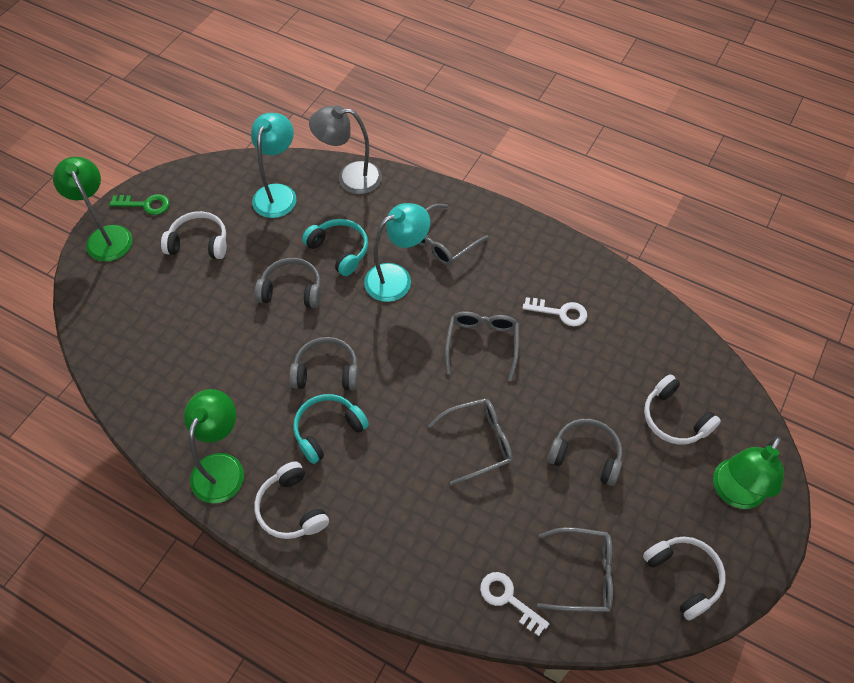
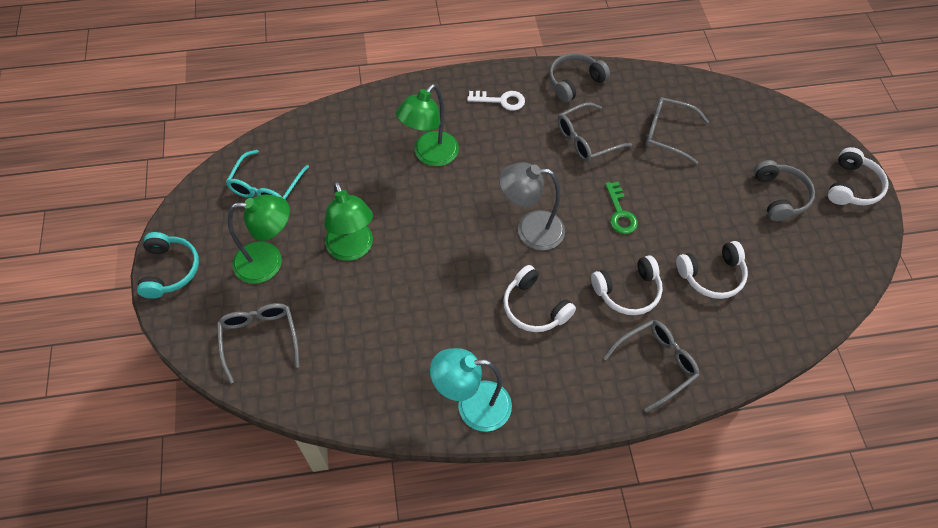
grey headphones: [255,258,321,308] [289,337,359,390] [547,419,623,486] = 3 -> [549,53,610,103] [754,160,815,221] = 2
turquoise glasses: none = 0 -> [226,150,309,199] = 1
turquoise headphones: [293,394,369,464] [302,219,368,276] = 2 -> [137,232,199,299] = 1
turquoise lamp: [251,113,296,218] [364,203,430,302] = 2 -> [430,348,512,432] = 1
white key: [480,572,550,636] [522,297,587,326] = 2 -> [467,91,525,111] = 1

